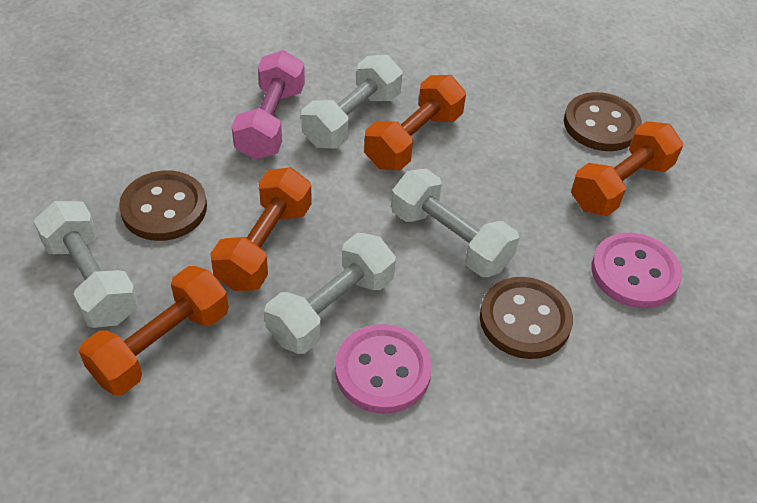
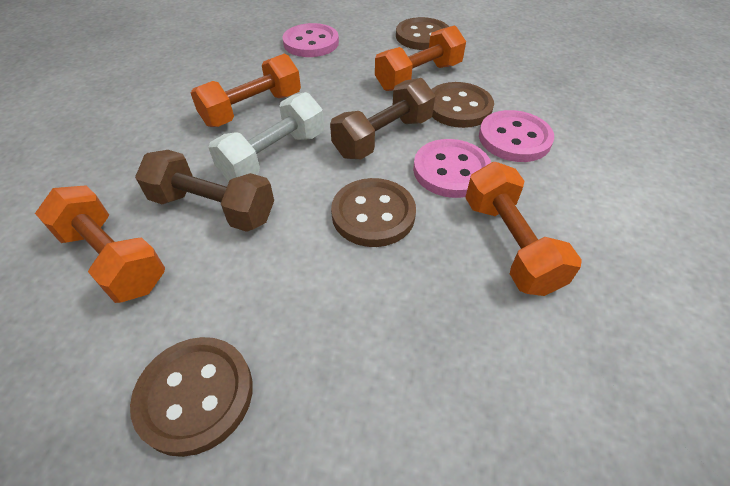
brown button: [119,170,207,241] [480,277,573,359] [564,92,642,151] = 3 -> [130,337,253,457] [331,178,416,247] [396,17,449,50] [431,82,494,128] = 4
brown dumbbell: none = 0 -> [135,150,274,232] [330,78,435,159] = 2
pink button: [335,324,432,414] [592,233,682,308] = 2 -> [283,23,339,57] [413,139,491,198] [479,110,554,162] = 3
pink dumbbell: [232,50,305,159] = 1 -> none = 0
white dumbbell: [34,201,138,328] [264,233,396,354] [301,55,403,149] [391,169,519,277] = 4 -> [208,92,324,181] = 1

